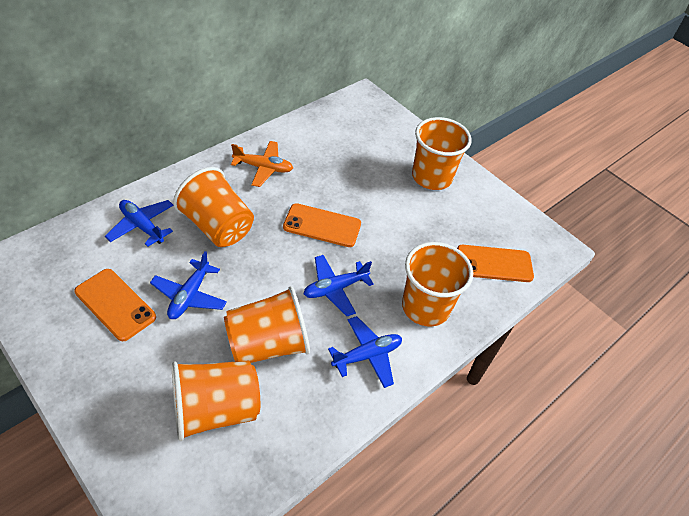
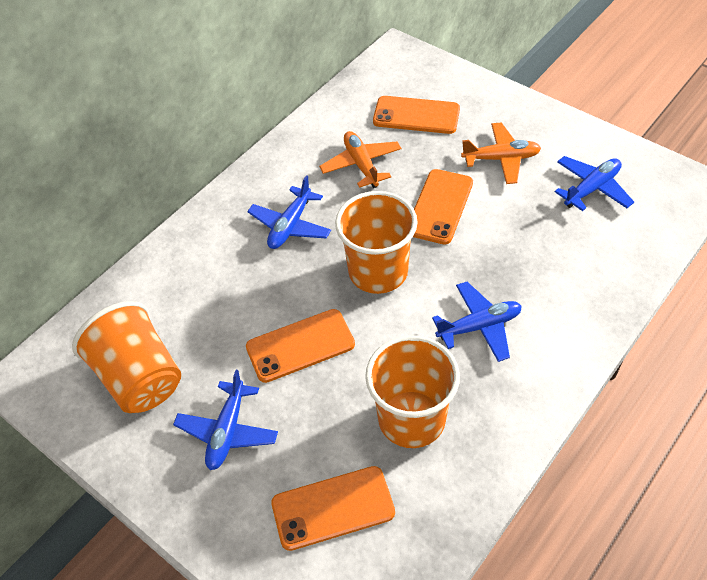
orange cup: [172,360,260,441] [173,167,254,247] [224,286,310,363] [402,242,473,327] [412,117,472,190] = 5 -> [72,301,181,413] [335,191,418,294] [365,335,460,448] = 3
orange phone: [74,269,156,341] [283,203,361,247] [457,245,534,282] = 3 -> [246,309,355,383] [271,466,395,551] [373,96,460,134] [413,169,473,244] = 4
orange plane: [231,141,293,187] = 1 -> [319,131,402,188] [461,122,541,184] = 2

